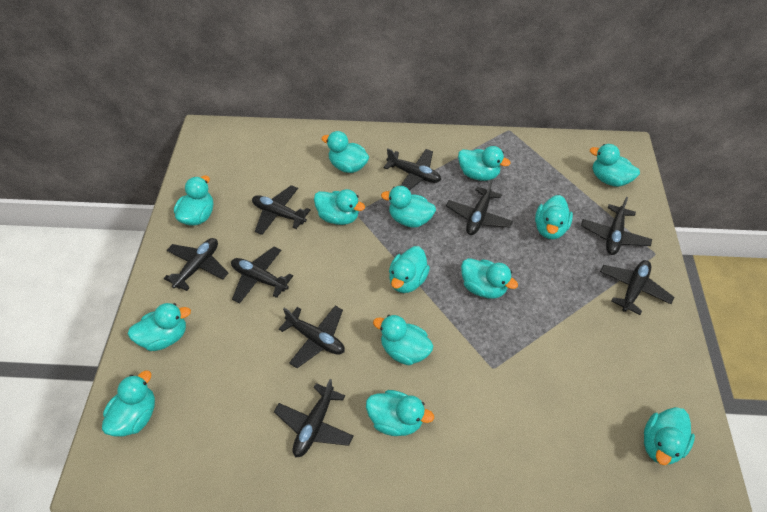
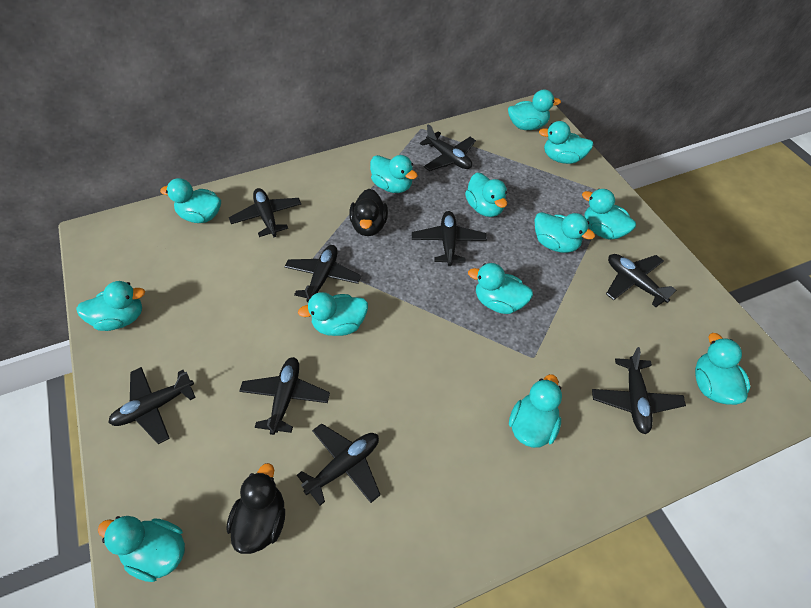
black duck: none = 0 -> [226,463,285,554] [349,188,388,236] = 2
turquoise duck: [102,370,155,437] [128,303,191,351] [174,176,213,226] [314,189,365,225] [321,131,369,173] [366,390,434,436] [373,315,433,365] [381,186,436,228] [389,246,430,293] [458,146,511,181] [461,258,518,299] [535,195,573,239] [590,144,640,187] [644,407,695,465] = 14 -> [76,281,145,331] [98,516,185,582] [160,178,221,223] [298,292,368,336] [370,155,418,193] [465,173,507,217] [468,263,533,314] [508,89,561,130] [509,374,562,448] [534,212,595,253] [539,121,594,164] [582,189,636,240] [695,333,751,405] = 13

